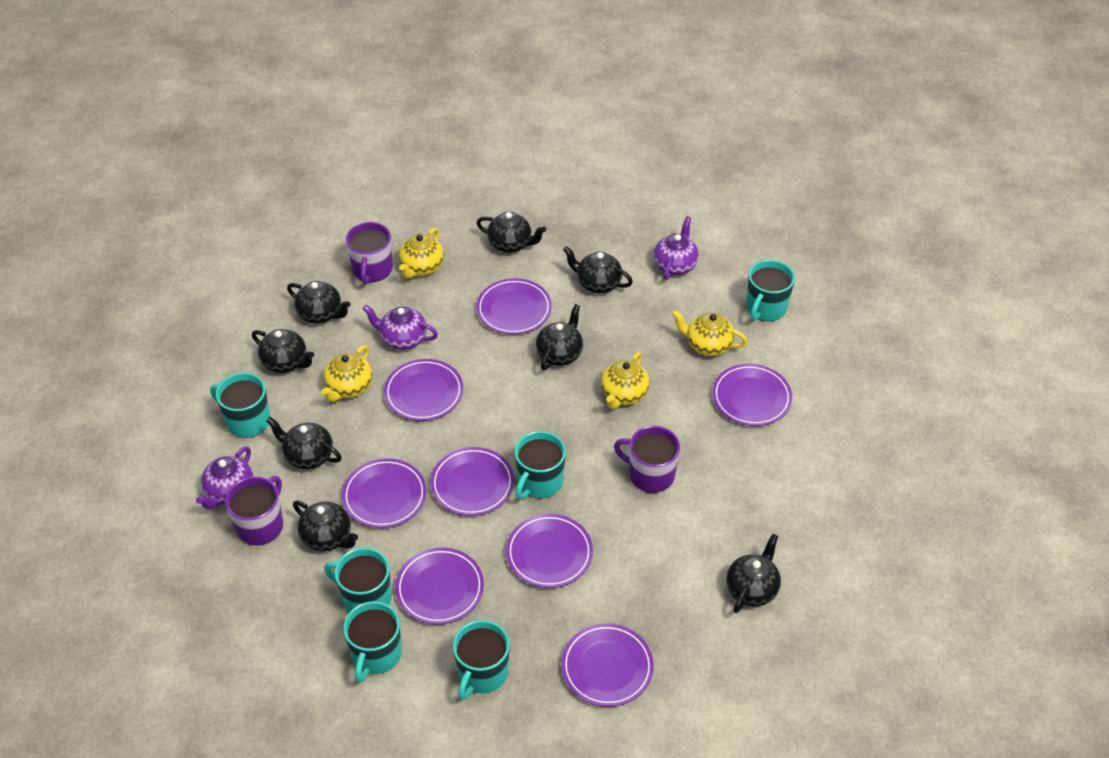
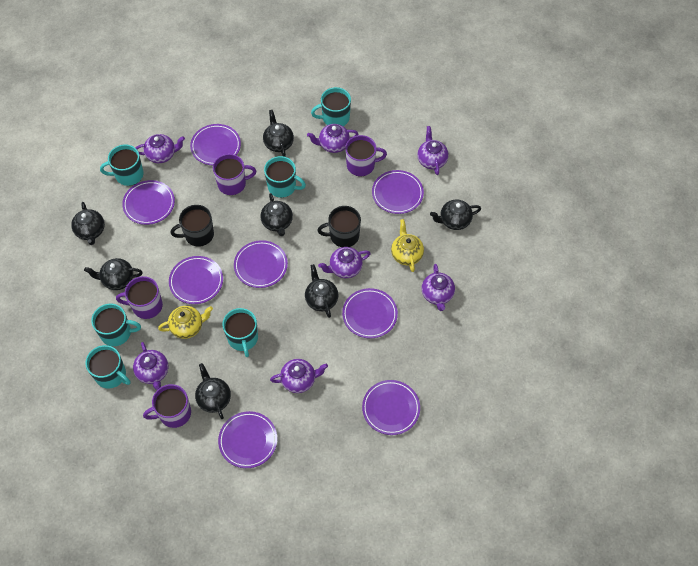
black mug: none = 0 -> [170,205,214,247] [317,206,361,247] = 2
black teapot: [252,329,314,373] [266,417,342,470] [287,281,351,324] [293,501,358,551] [477,212,546,253] [536,304,583,370] [563,246,633,294] [726,534,781,613] = 8 -> [71,202,105,245] [84,258,143,290] [195,363,231,419] [260,193,293,236] [263,110,294,157] [305,264,338,318] [430,199,481,230] = 7
purple mug: [225,476,283,545] [346,222,393,284] [614,426,680,493] = 3 -> [116,276,163,319] [143,384,191,428] [213,154,256,195] [345,135,387,176] = 4
purple teapot: [196,446,254,509] [362,305,438,350] [654,216,699,280] = 3 -> [133,342,168,390] [136,134,185,163] [270,359,328,393] [307,124,358,153] [318,247,371,278] [417,126,449,175] [422,264,455,311] = 7
yellow teapot: [321,345,372,402] [399,228,444,279] [601,352,650,409] [672,310,747,356] = 4 -> [158,306,213,339] [391,219,424,272] = 2

